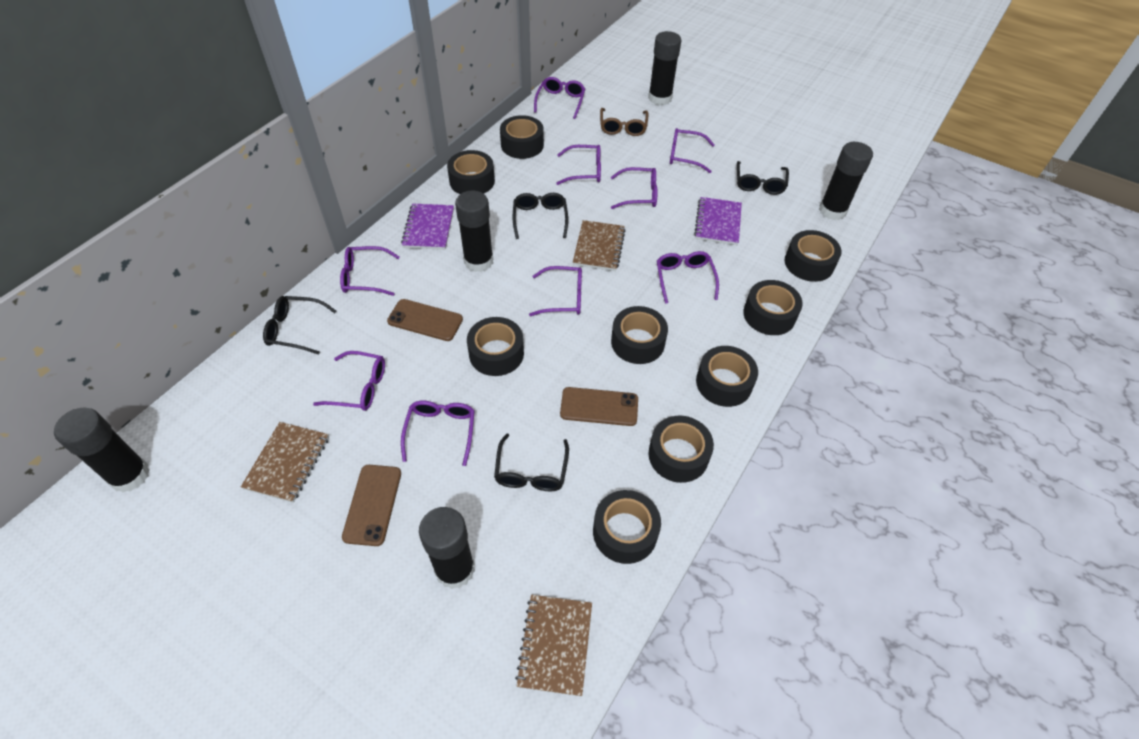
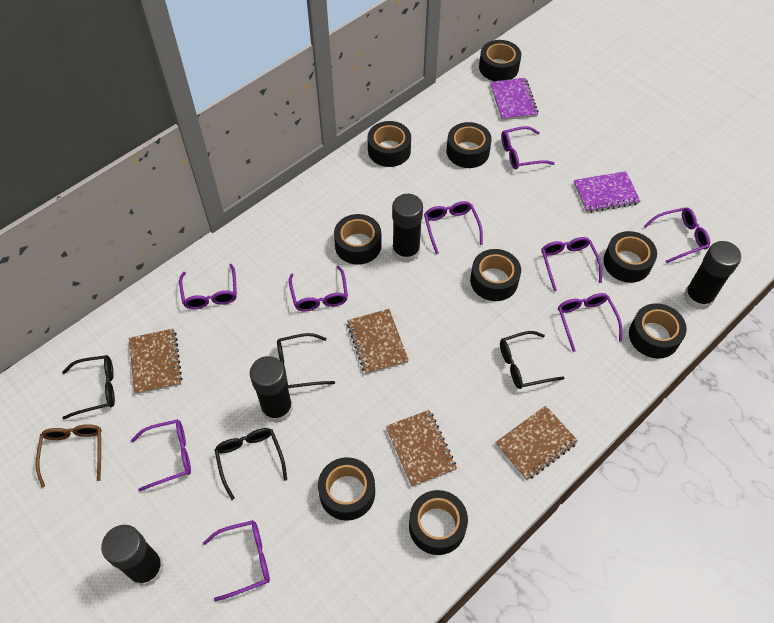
black glue stick: [54,407,150,492] [419,507,475,589] [455,191,493,272] [648,31,681,105] [819,142,873,220] = 5 -> [101,525,164,586] [250,356,293,423] [392,194,423,263] [684,241,741,310] = 4
brown notebook: [241,422,329,503] [515,595,592,696] [573,220,625,271] = 3 -> [129,329,183,395] [347,309,409,374] [386,410,457,487] [495,406,578,480] = 4
brown phone: [342,465,401,546] [387,299,463,341] [560,387,638,426] = 3 -> none = 0

